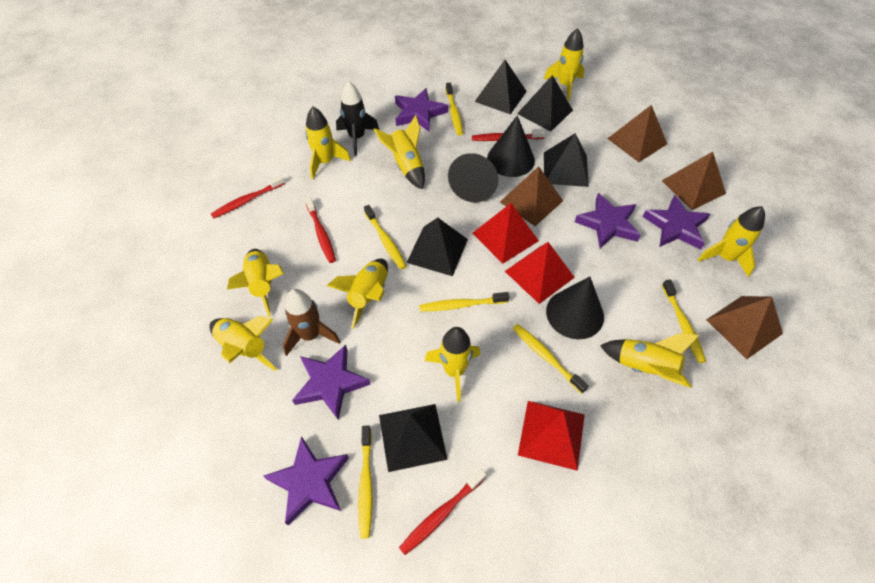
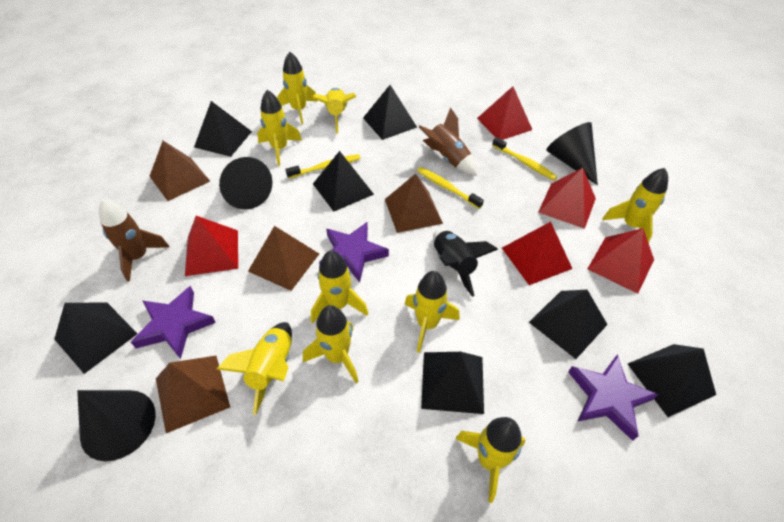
black pyramid: [379,404,448,472] [407,217,468,276] [475,60,527,114] [517,75,573,132] [544,133,589,187] = 5 -> [54,302,138,374] [194,101,252,157] [313,151,374,211] [363,85,417,140] [421,352,484,414] [529,290,608,359] [628,344,716,417] = 7
brown rocket: [283,289,340,356] = 1 -> [99,199,169,282] [419,107,477,176] = 2
purple star: [264,436,349,525] [292,345,371,420] [395,88,448,131] [575,193,641,248] [643,195,710,250] = 5 -> [131,286,216,359] [319,222,389,282] [568,354,659,441] = 3
red pyramid: [473,203,539,264] [505,242,575,304] [518,401,585,471] = 3 -> [185,216,238,276] [477,86,532,140] [502,222,572,285] [538,168,596,229] [588,228,654,294] = 5
red toothbrush: [211,175,285,219] [305,197,336,263] [399,469,486,555] [472,129,546,141] = 4 -> none = 0
yellow toothbrush: [358,426,373,539] [364,205,407,269] [419,292,509,312] [446,83,463,136] [513,324,589,394] [662,279,706,363] = 6 -> [285,154,361,179] [417,167,484,209] [492,137,557,180] = 3

